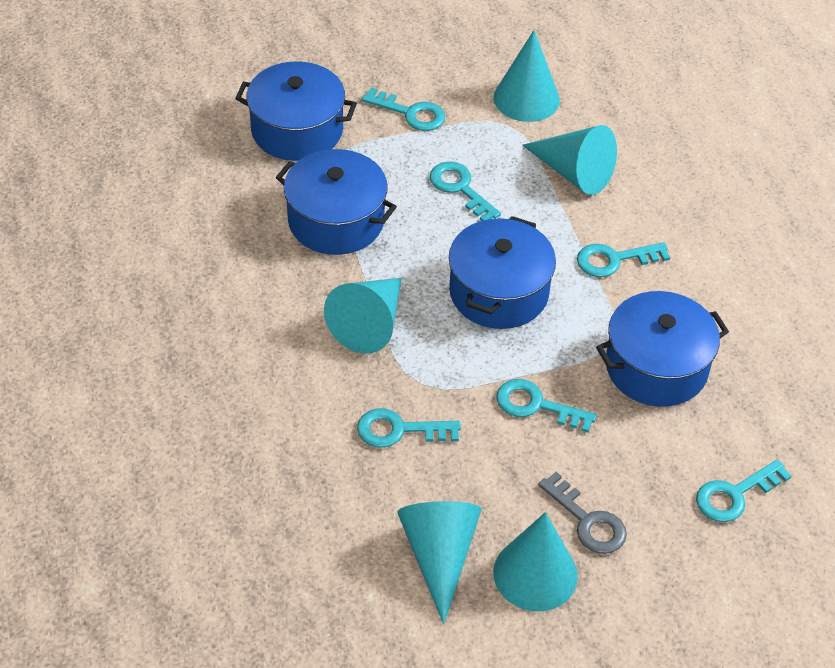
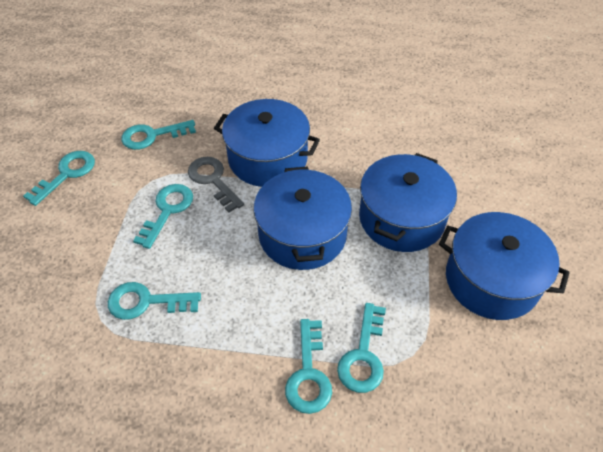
turquoise cone: [324,278,402,353] [397,501,482,624] [493,512,578,611] [494,30,560,122] [522,125,617,195] = 5 -> none = 0

